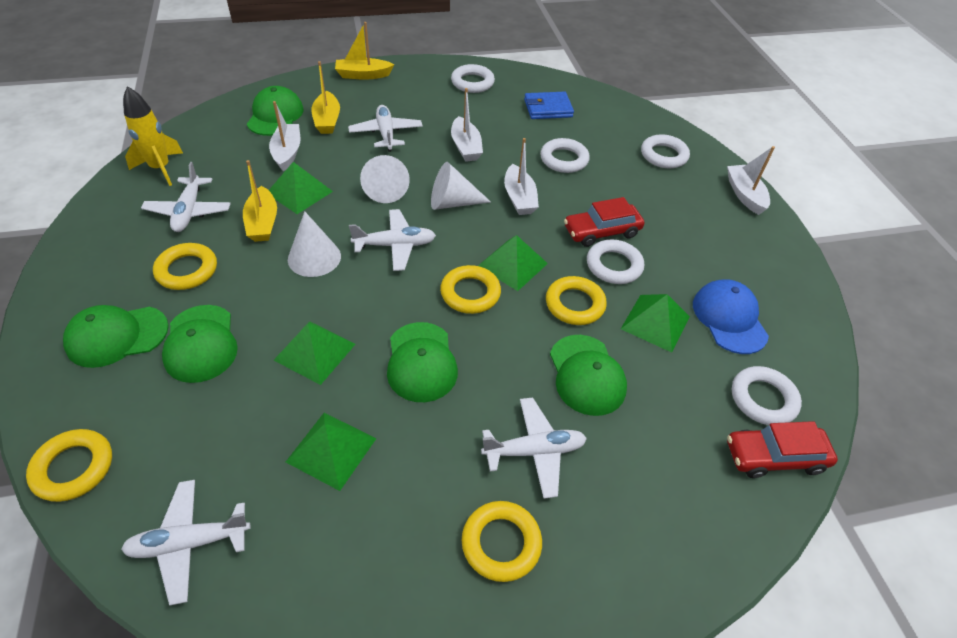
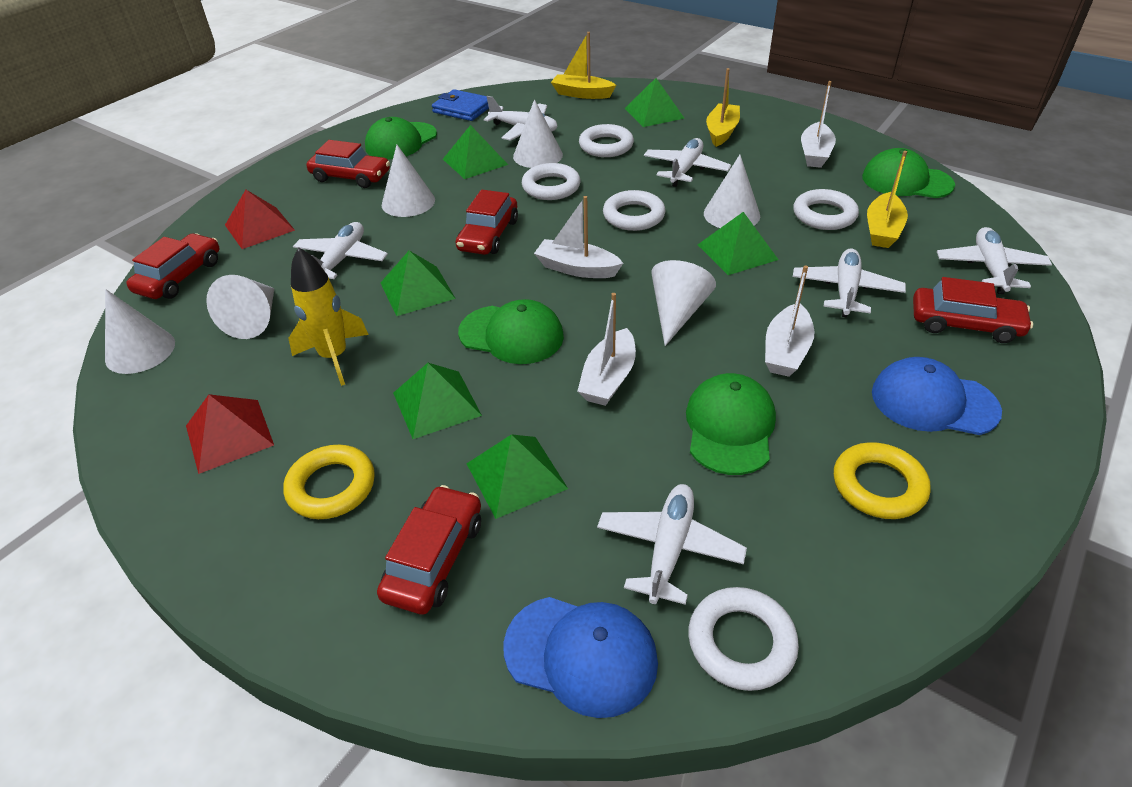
blue cap: [693,279,769,354] = 1 -> [503,597,658,718] [872,357,1002,435] = 2
green cap: [63,305,169,368] [162,305,238,383] [247,86,304,136] [387,322,458,402] [550,335,627,416] = 5 -> [365,117,437,159] [458,299,564,364] [686,373,776,475] [862,148,955,198] = 4
green pyramid: [269,162,333,214] [274,322,355,385] [286,413,376,491] [478,235,548,291] [621,294,690,353] = 5 -> [381,250,456,316] [393,363,482,439] [443,125,508,179] [467,434,568,519] [625,78,685,127] [698,212,779,275] = 6
red car: [564,197,645,247] [727,421,838,478] = 2 -> [126,233,220,299] [306,140,390,188] [377,485,481,614] [456,190,518,255] [913,277,1033,343] = 5
red pyramid: none = 0 -> [186,394,274,474] [225,190,295,249] = 2
white cone: [288,211,341,277] [360,155,410,203] [431,162,491,210] = 3 -> [105,289,175,374] [206,275,274,339] [382,145,435,217] [513,99,563,168] [651,260,716,346] [704,155,760,228] = 6
white plane: [121,480,251,605] [141,162,231,232] [348,105,423,152] [349,209,436,271] [481,397,587,499] = 5 -> [293,222,388,279] [484,96,558,141] [597,484,747,605] [644,138,731,187] [793,249,906,317] [937,227,1052,294] = 6
yellow ring: [26,429,112,502] [153,243,217,290] [440,265,501,314] [462,501,542,582] [546,276,607,325] = 5 -> [283,445,375,519] [834,442,931,519] = 2

